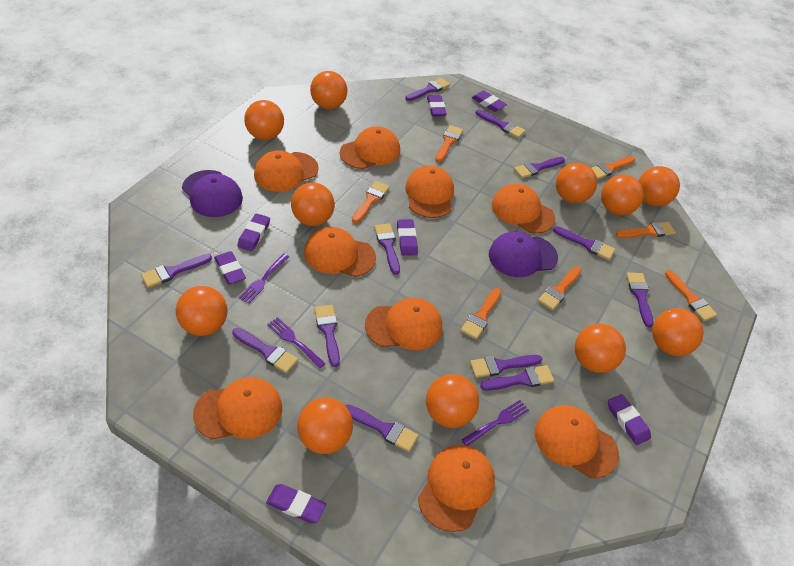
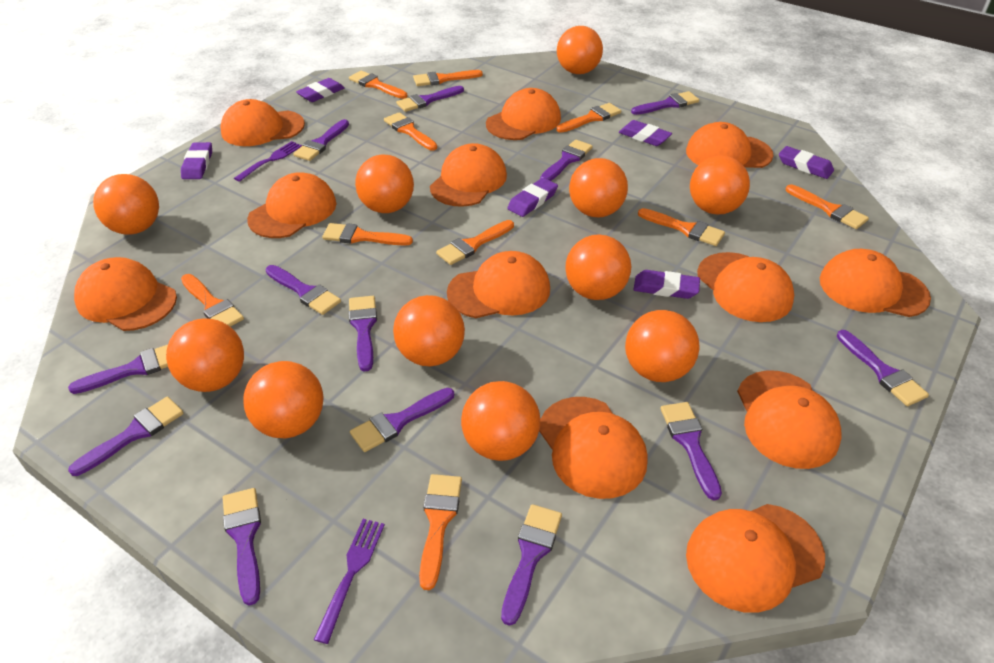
orange brush: [352,181,390,223] [435,125,463,162] [461,288,501,339] [538,266,581,310] [591,156,635,180] [616,222,676,238] [665,270,717,321] = 7 -> [181,274,244,327] [322,223,413,246] [349,71,407,99] [384,112,437,150] [413,70,483,86] [419,474,462,590] [436,220,514,265] [556,103,621,133] [638,208,725,246] [786,185,869,229] = 10
orange cap: [193,377,282,440] [254,150,319,192] [304,227,376,277] [340,126,400,169] [365,298,442,350] [405,165,454,218] [418,445,495,532] [492,184,555,234] [535,405,619,478] = 9 -> [74,257,177,331] [220,99,305,146] [247,172,336,238] [430,143,507,207] [447,251,550,318] [486,88,561,140] [539,397,648,499] [686,122,774,168] [686,504,825,613] [697,252,794,322] [737,370,841,469] [820,249,931,317] = 12
purple brush: [141,254,212,288] [232,328,298,373] [314,305,340,367] [345,405,419,452] [374,223,400,275] [406,78,450,101] [470,355,542,378] [476,110,526,138] [480,365,554,391] [514,157,565,178] [553,226,615,260] [626,273,654,328] = 12 -> [68,345,168,394] [68,397,184,476] [223,488,261,606] [266,265,341,315] [293,119,349,161] [349,296,377,372] [350,388,454,452] [396,86,464,112] [501,504,562,626] [540,140,593,181] [631,91,699,115] [660,402,722,500] [837,330,929,406] = 13
purple cap: [182,170,243,217] [489,232,558,277] = 2 -> none = 0
purple eraser: [214,251,246,284] [237,213,270,251] [266,484,326,523] [397,219,418,256] [427,95,447,116] [472,90,507,112] [608,394,651,445] = 7 -> [181,142,212,179] [296,78,345,102] [507,178,558,217] [619,120,672,146] [633,270,700,299] [779,146,834,179] = 6
purple fork: [238,254,289,304] [267,317,326,369] [461,400,529,446] = 3 -> [234,141,302,182] [314,519,385,644] = 2

